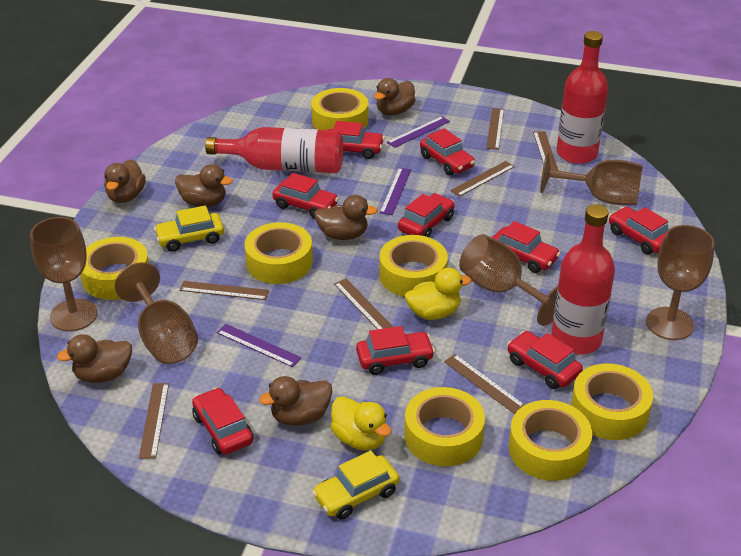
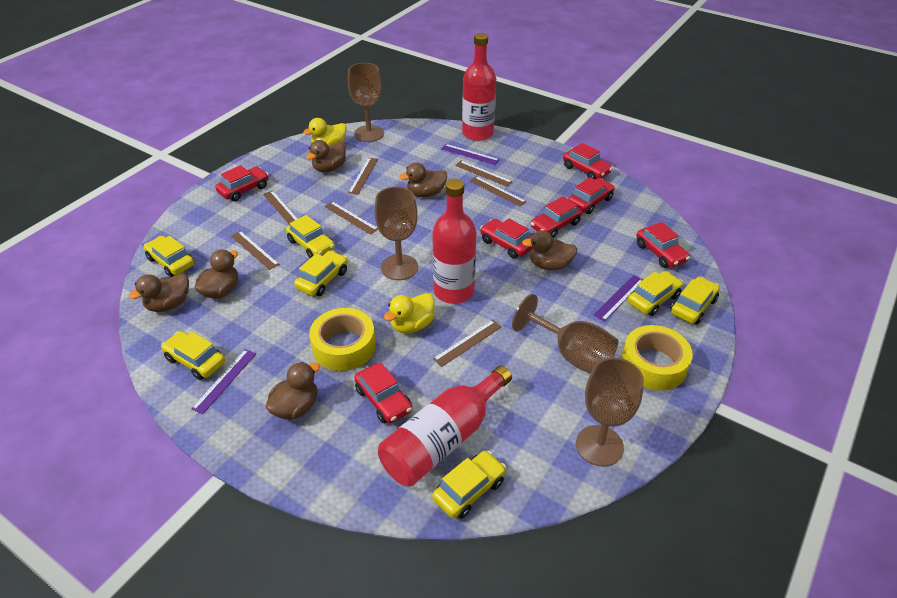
brown goblet: [30,217,98,331] [115,262,198,364] [459,234,558,326] [540,152,643,205] [646,225,714,340] = 5 -> [348,63,384,142] [374,187,418,280] [512,294,618,374] [576,358,644,467] = 4
red car: [192,387,254,455] [272,173,339,219] [327,121,385,159] [356,326,435,375] [398,193,455,237] [420,128,475,175] [492,221,561,273] [507,331,583,389] [609,207,669,254] = 9 -> [215,165,269,201] [354,363,412,423] [480,218,532,259] [531,196,582,238] [563,143,613,180] [568,177,615,214] [636,222,690,268] = 7
yellow car: [154,206,224,252] [312,451,399,520] = 2 -> [144,236,195,277] [161,331,225,380] [286,215,335,258] [294,251,348,296] [432,451,506,519] [628,271,683,316] [670,277,720,324] = 7
yellow tape: [80,237,149,300] [244,222,313,284] [311,88,368,130] [379,235,448,297] [404,387,485,466] [508,400,592,481] [571,364,653,440] = 7 -> [309,308,376,371] [621,325,693,391] = 2

